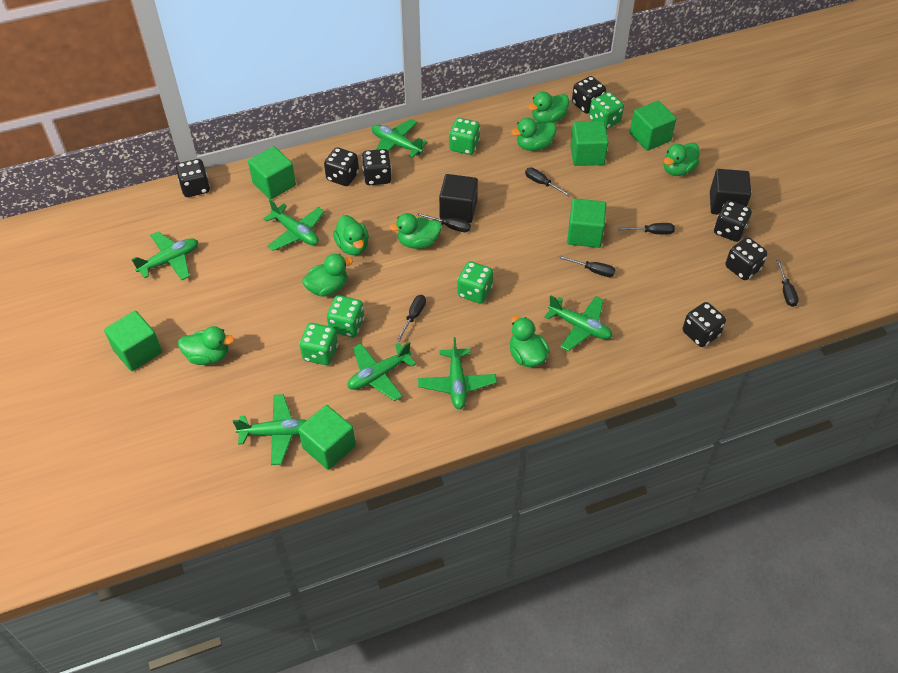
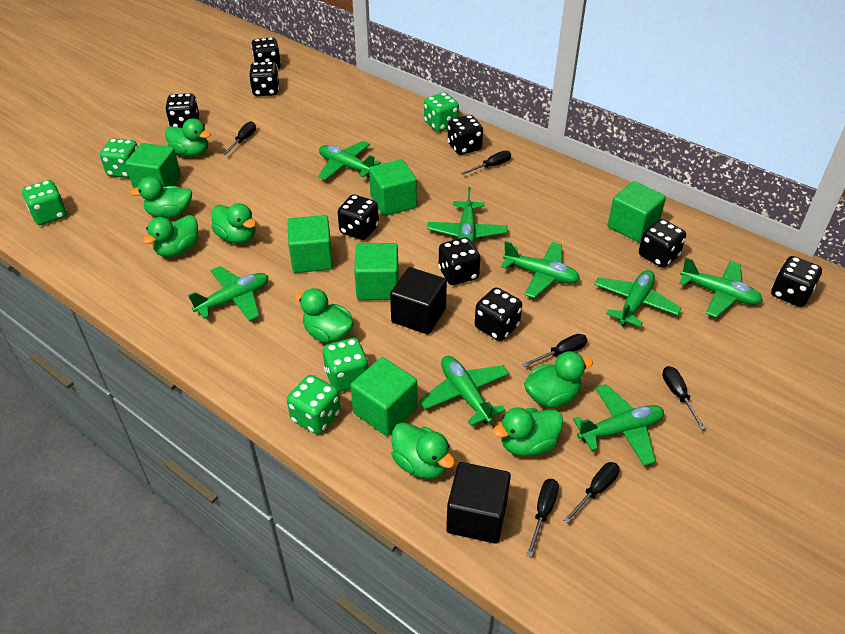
black dice: [176,159,210,197] [324,147,359,186] [362,149,392,185] [572,76,606,114] [683,302,726,347] [714,201,752,242] [726,237,768,280] = 7 -> [165,93,199,128] [249,62,279,96] [251,37,281,69] [338,194,379,240] [438,237,480,285] [448,115,483,155] [475,287,522,341] [639,219,686,268] [771,256,822,307] = 9
green plane: [131,231,198,281] [233,394,307,465] [263,199,324,251] [348,342,416,401] [372,119,428,158] [418,337,497,409] [544,295,612,351] = 7 -> [188,266,269,321] [318,141,381,180] [419,356,510,426] [427,187,508,244] [501,241,580,298] [573,384,664,466] [594,270,682,327] [679,258,763,318] = 8

